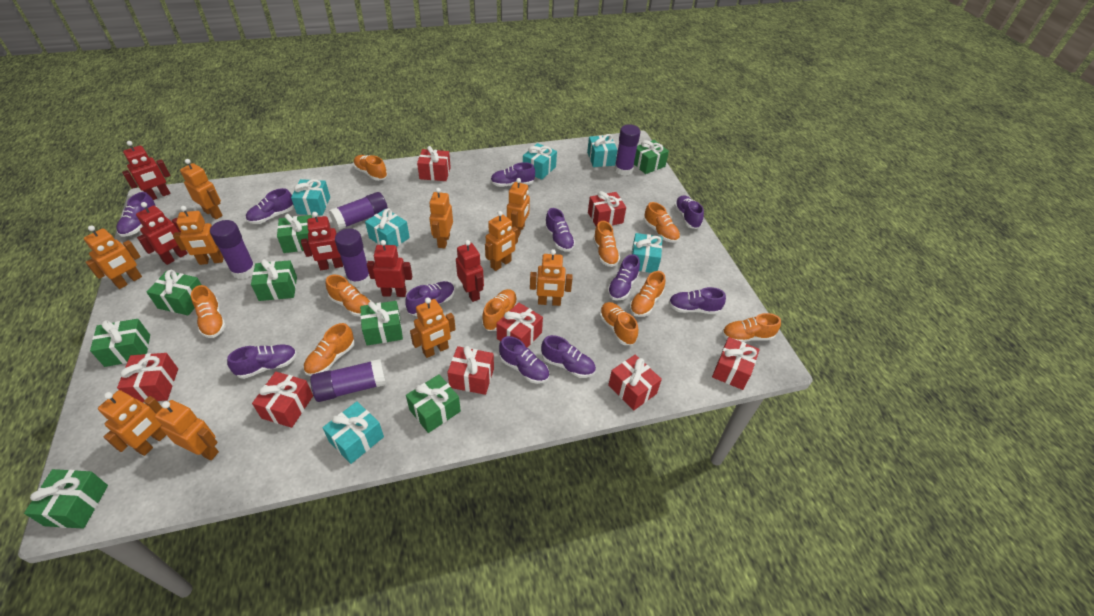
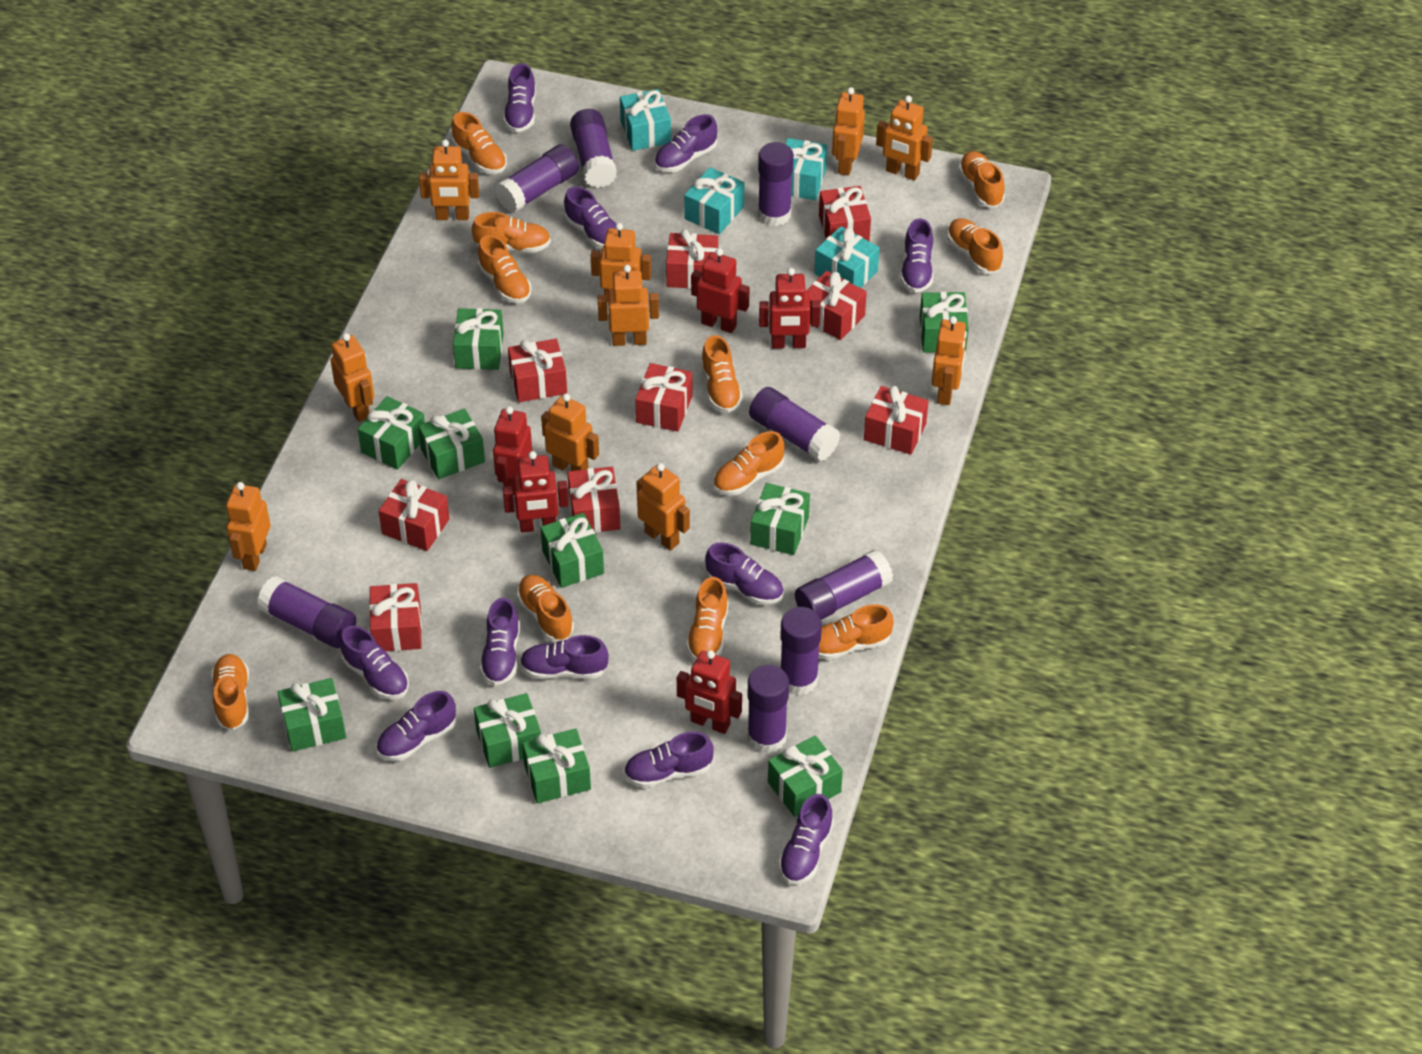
green gift: [24,469,108,529] [90,319,150,367] [147,270,201,315] [251,259,297,301] [277,214,312,253] [360,301,403,345] [406,374,461,433] [634,140,669,174] = 8 -> [278,678,346,751] [358,396,425,470] [418,408,485,479] [453,308,504,370] [474,693,541,768] [522,729,591,803] [540,513,604,588] [750,483,810,555] [768,735,843,817] [920,292,969,352] = 10
orange shoe: [191,285,226,338] [303,323,355,376] [326,275,371,317] [353,155,387,181] [482,289,518,331] [593,221,620,267] [600,302,638,345] [630,271,665,317] [644,202,680,243] [722,313,781,342] = 10 -> [211,654,249,730] [451,112,507,174] [472,212,551,253] [478,235,531,303] [517,575,574,641] [686,577,728,661] [701,335,743,413] [713,431,785,495] [819,604,894,660] [947,218,1003,273] [958,151,1005,208] = 11
purple glue stick: [210,220,255,279] [310,359,386,402] [329,192,388,230] [335,229,371,287] [615,124,640,176] = 5 -> [257,576,356,648] [495,144,579,213] [570,109,617,188] [747,665,789,753] [749,387,840,462] [758,142,794,226] [781,607,822,695] [795,550,893,620] = 8
red gift: [117,353,178,402] [252,372,313,428] [417,146,451,181] [447,346,494,395] [496,303,543,347] [588,191,626,226] [608,355,662,411] [712,337,759,390] = 8 -> [369,583,422,651] [379,479,449,551] [508,339,567,402] [568,467,620,533] [635,363,692,432] [666,229,718,289] [806,271,867,340] [819,186,871,242] [864,386,928,455] = 9
turquoise gift: [291,179,330,215] [322,401,384,464] [365,209,410,247] [523,143,557,180] [587,134,617,167] [632,233,663,273] = 6 -> [620,89,671,151] [684,167,745,234] [785,138,827,200] [814,226,879,288] = 4

